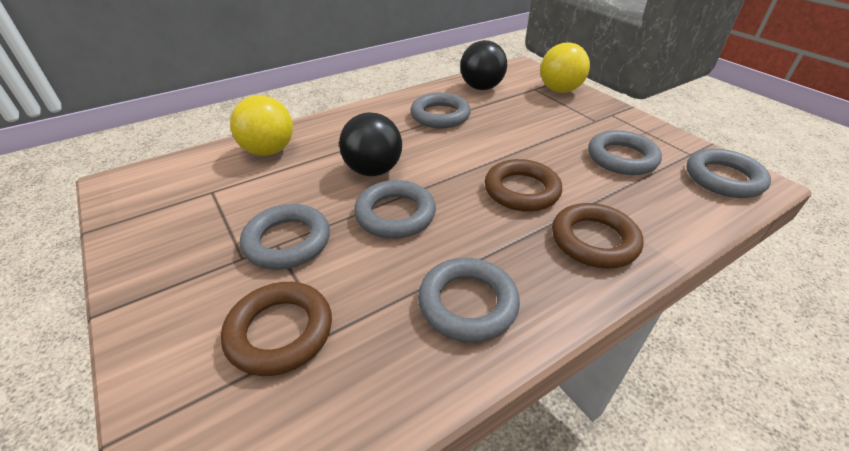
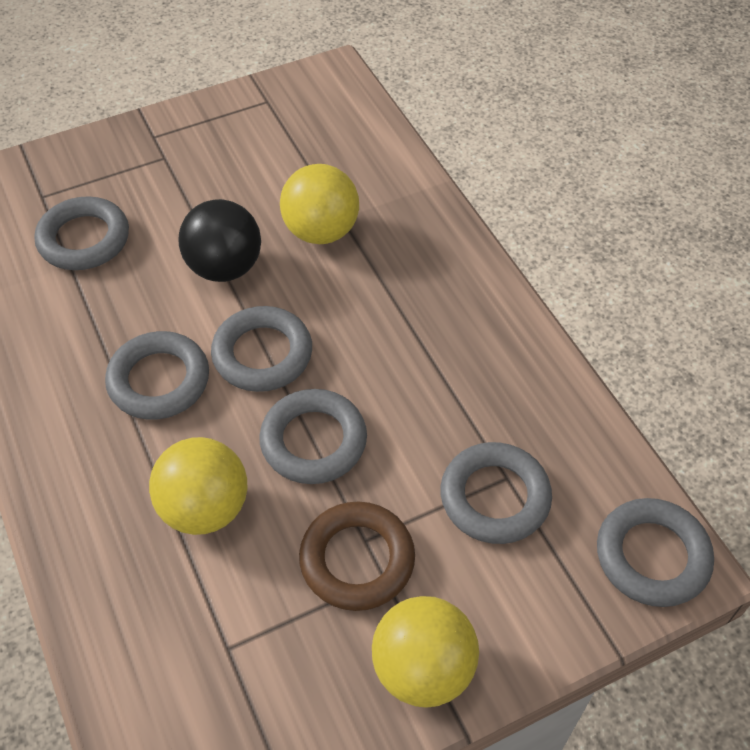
black ball: [339,112,402,176] [460,40,507,90] = 2 -> [179,199,261,282] = 1
brown ring: [221,282,332,376] [485,159,562,212] [552,203,643,268] = 3 -> [299,501,415,611] = 1
yellow ball: [230,95,293,156] [540,42,590,93] = 2 -> [149,437,247,535] [280,164,359,244] [372,596,479,708] = 3

